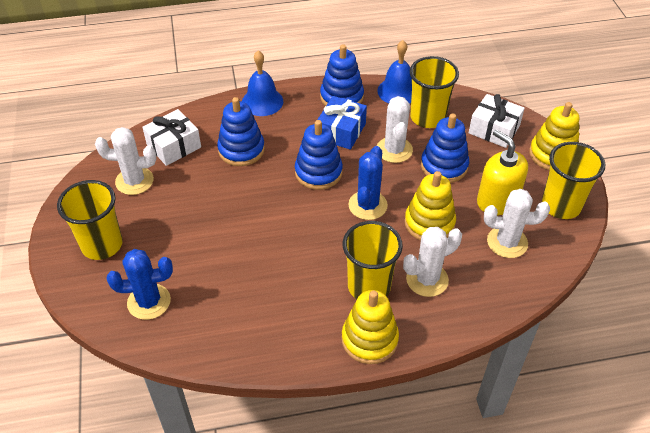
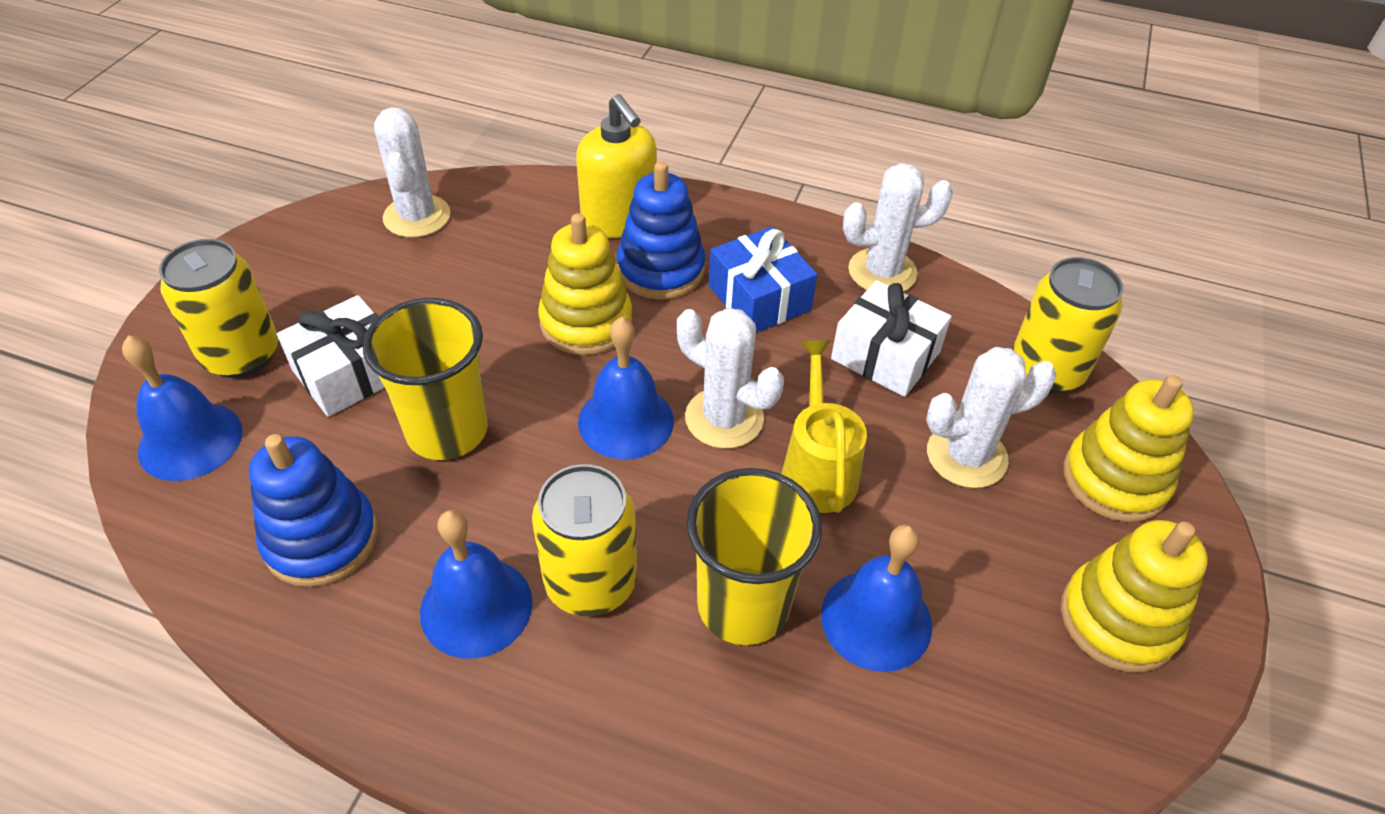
blue bell: [242,50,283,116] [377,40,412,104] = 2 -> [122,335,242,481] [420,510,533,658] [578,317,674,460] [821,524,932,672] = 4
blue cactus: [107,249,173,320] [348,146,388,220] = 2 -> none = 0
blue stacking toy: [217,97,265,166] [295,120,343,190] [320,44,364,106] [421,113,469,183] = 4 -> [249,434,378,587] [617,161,705,300] = 2
yellow can: none = 0 -> [159,239,278,378] [532,464,637,616] [1012,257,1123,394] = 3
yellow cup: [57,180,123,260] [343,221,403,299] [410,56,459,128] [542,142,605,219] = 4 -> [363,298,488,460] [686,468,822,645] = 2
yellow watering can: none = 0 -> [781,340,867,513] = 1

